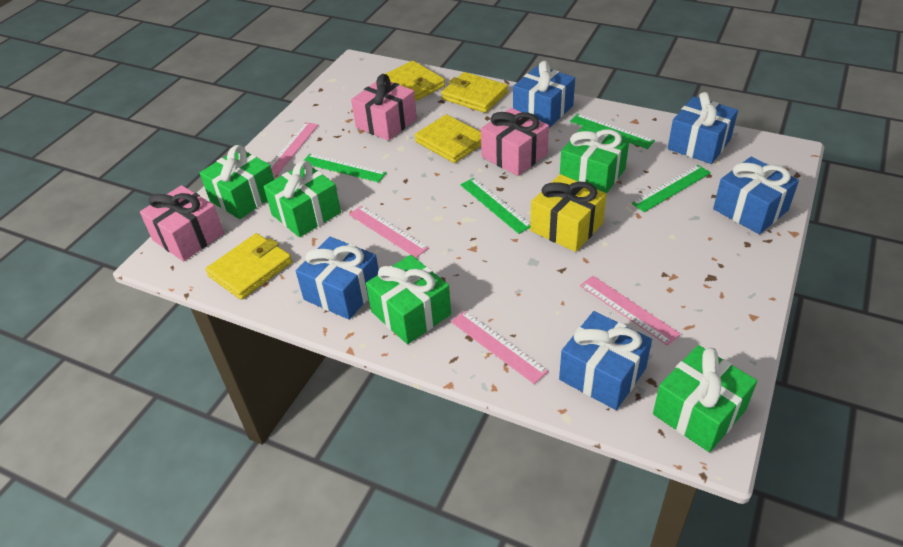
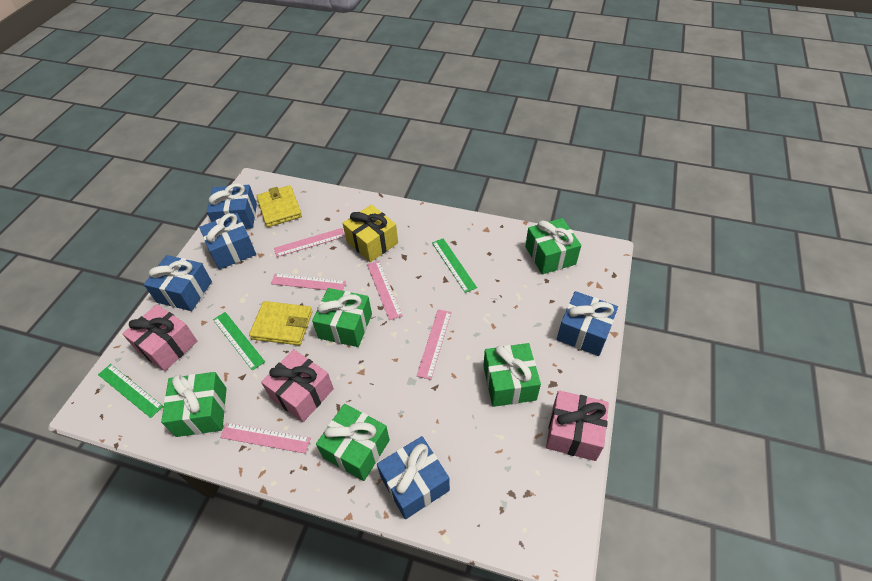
green ruler: [303,154,387,182] [460,178,530,234] [570,114,655,149] [631,165,711,212] = 4 -> [98,364,163,418] [213,312,265,370] [432,238,477,293] = 3
pink ruler: [270,122,318,175] [349,206,429,258] [451,311,548,384] [580,276,681,346] = 4 -> [220,423,311,454] [271,273,346,291] [274,228,345,257] [367,261,403,320] [417,309,451,380] = 5
yellow wallet: [205,233,292,300] [385,61,445,101] [414,114,481,163] [441,72,508,113] = 4 -> [249,301,313,345] [257,185,302,227] = 2

